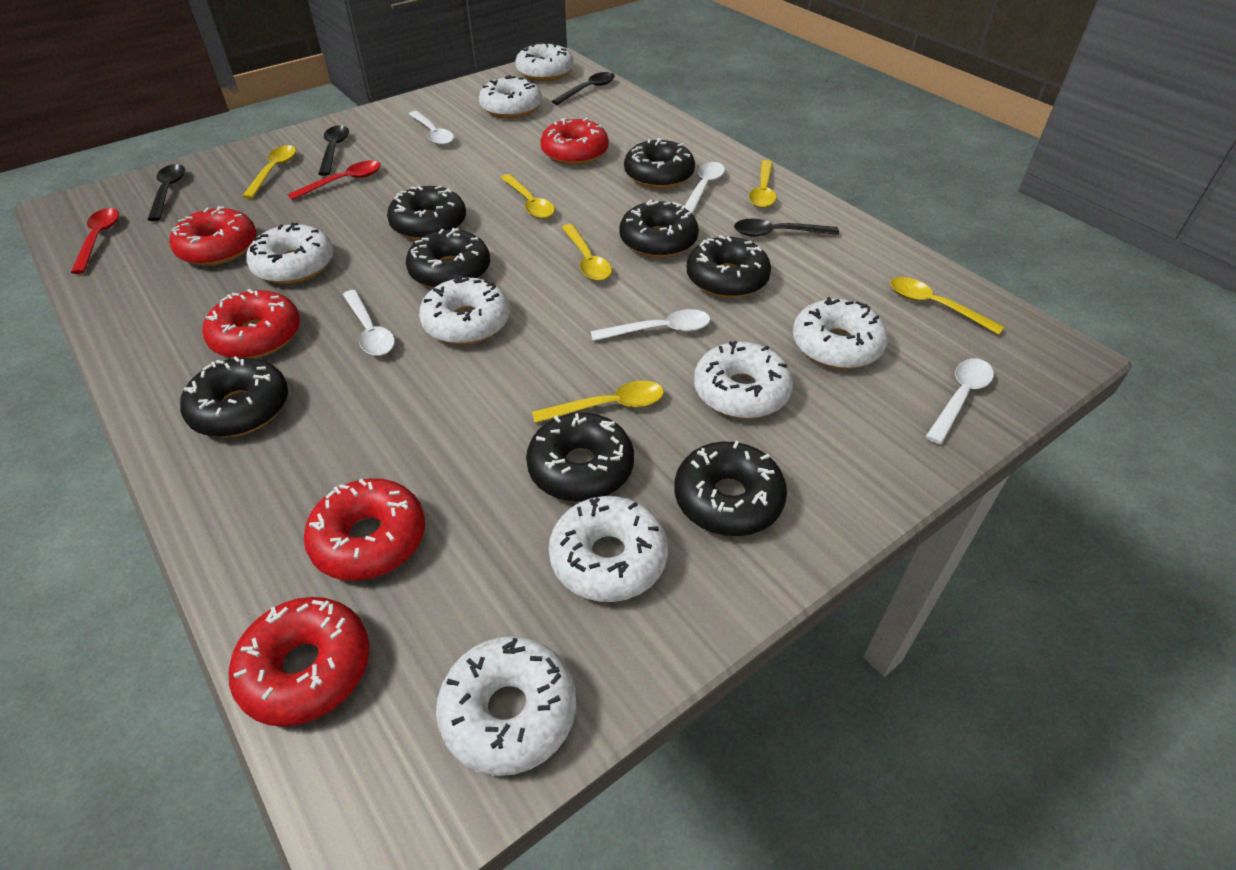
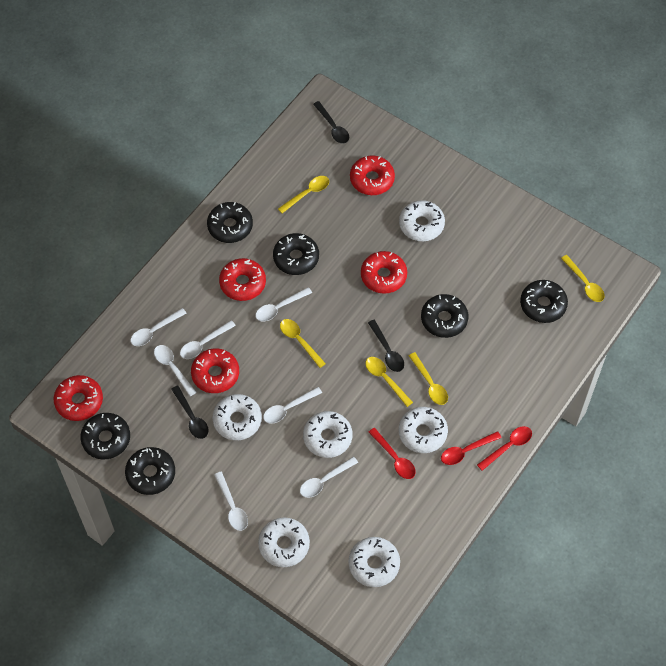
black donut: [180,356,288,437] [387,186,466,240] [406,228,490,288] [526,413,634,502] [620,200,699,258] [624,138,695,189] [674,441,787,536] [687,235,771,298] = 8 -> [80,413,130,459] [125,447,175,495] [207,202,253,243] [273,233,319,275] [421,294,468,338] [520,280,568,323] = 6
black spoon: [147,164,185,221] [318,125,349,176] [552,72,615,105] [734,218,839,237] = 4 -> [171,385,209,439] [313,101,349,144] [368,320,404,372] = 3
red spoon: [70,208,119,274] [288,161,381,200] = 2 -> [369,428,416,479] [441,431,502,465] [477,426,532,471] = 3
white donut: [246,222,334,284] [419,276,510,345] [436,636,576,776] [479,75,542,118] [515,42,574,81] [549,496,668,602] [694,341,793,419] [793,297,888,369] = 8 -> [213,394,262,440] [258,517,310,567] [303,411,352,458] [349,537,400,587] [399,200,445,241] [399,407,448,453] = 6
white spoon: [343,290,395,356] [409,111,454,146] [591,309,711,341] [684,162,725,214] [925,358,994,444] = 5 -> [130,308,186,346] [154,345,196,396] [180,320,236,359] [214,472,248,531] [255,287,312,321] [263,387,322,424] [300,456,358,498] = 7
yellow spoon: [242,145,296,199] [501,174,555,219] [532,381,664,423] [562,224,612,281] [749,160,776,208] [890,277,1004,335] = 6 -> [278,176,329,213] [280,319,326,368] [365,357,413,407] [409,352,448,405] [561,255,605,302] = 5

